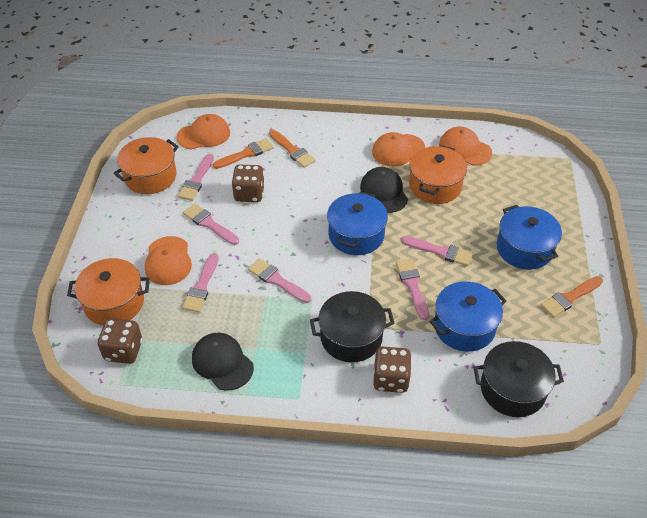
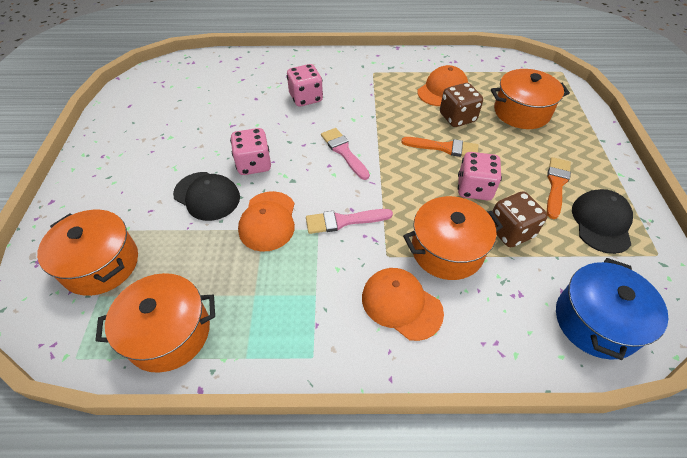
black pot: [310,291,394,363] [474,341,564,417] = 2 -> none = 0
blue pot: [327,191,388,255] [429,281,506,352] [497,205,562,270] = 3 -> [556,258,668,360] = 1
brown dice: [97,318,143,364] [231,165,265,202] [373,347,412,393] = 3 -> [440,83,483,127] [493,191,548,247] = 2
orange brush: [213,138,274,169] [269,130,316,168] [541,276,603,317] = 3 -> [401,137,478,157] [547,157,571,219] = 2
orange cap: [145,236,192,285] [177,114,230,150] [372,132,425,167] [439,127,492,165] = 4 -> [238,191,295,252] [362,268,444,341] [417,65,468,106] = 3
orange pot: [67,258,150,326] [114,137,179,194] [409,145,467,204] = 3 -> [37,210,138,296] [95,273,215,373] [403,196,503,280] [491,69,570,129] = 4
pink brush: [178,154,214,201] [182,253,219,312] [183,204,239,245] [248,258,311,303] [396,259,429,320] [401,236,473,266] = 6 -> [306,209,393,234] [321,128,370,180] = 2
pink dice: none = 0 -> [230,128,271,175] [287,64,323,107] [458,152,502,200] = 3

